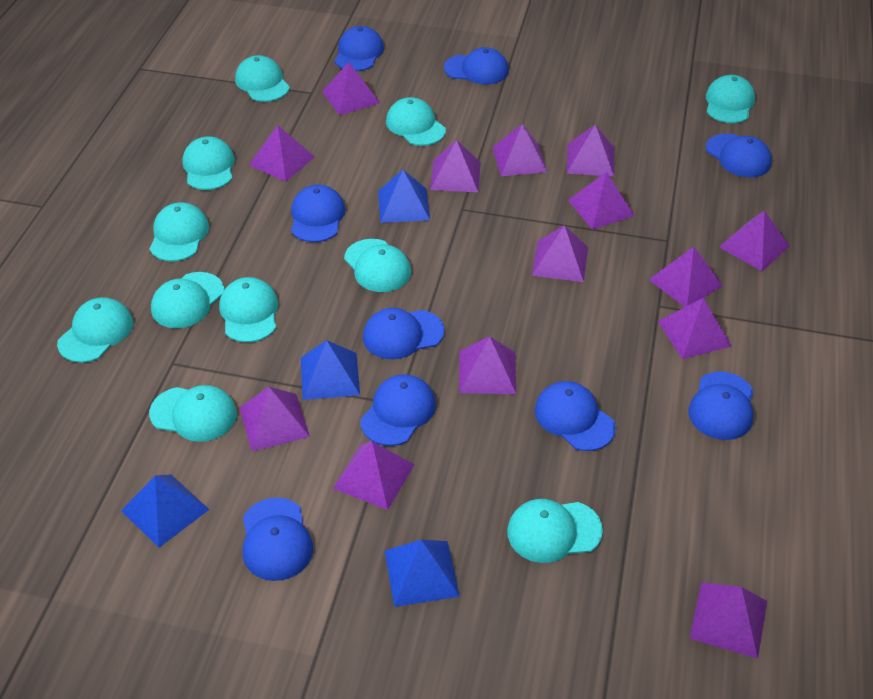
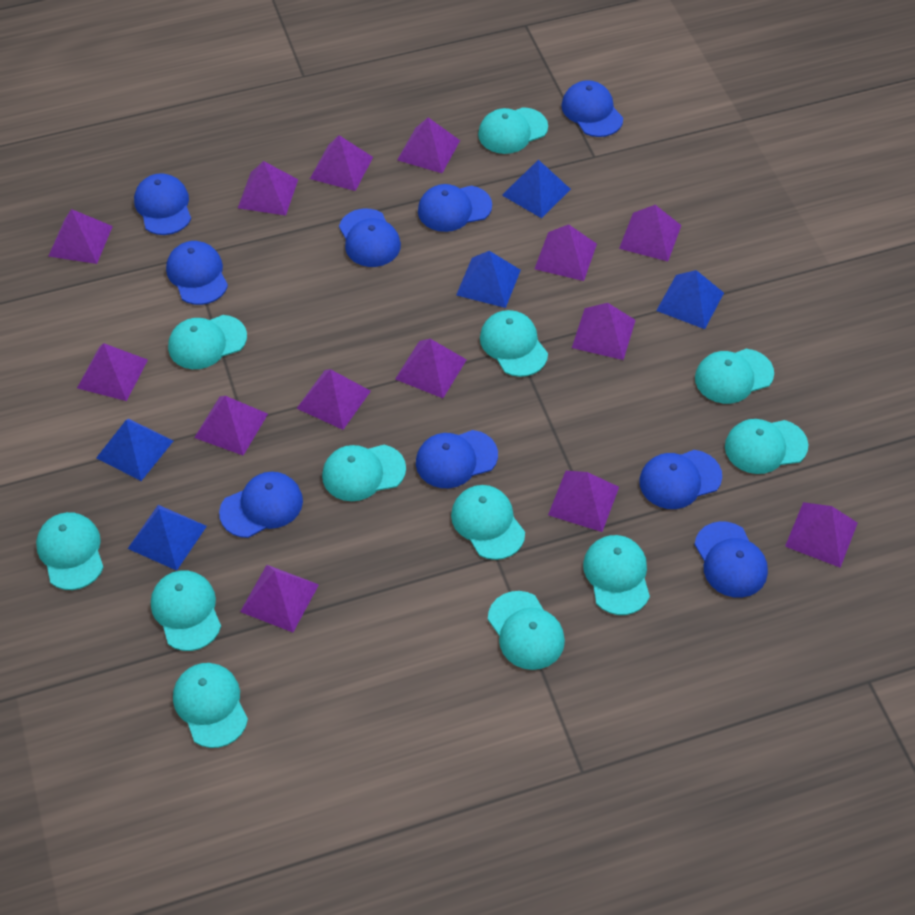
blue pyramid: [121,474,210,547] [301,340,360,400] [378,170,430,223] [385,540,460,607] = 4 -> [96,419,173,481] [128,505,207,571] [456,251,521,308] [502,160,571,218] [656,270,724,329] = 5
turquoise cap: [57,297,133,363] [149,385,237,442] [150,202,209,261] [151,272,224,328] [182,137,235,190] [219,277,278,342] [235,55,290,102] [344,239,411,292] [386,97,446,146] [507,499,603,563] [706,75,755,123] = 11 -> [36,512,104,590] [151,570,221,651] [168,315,247,369] [173,663,248,748] [322,445,406,501] [451,485,525,560] [478,107,548,154] [480,310,548,377] [488,591,565,670] [583,535,650,615] [695,349,774,404] [725,419,808,474] = 12

